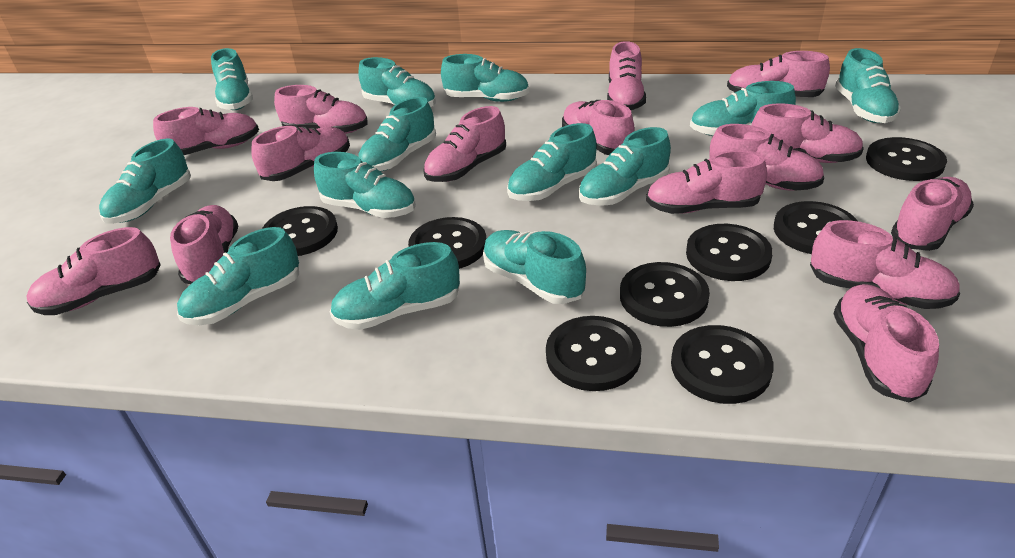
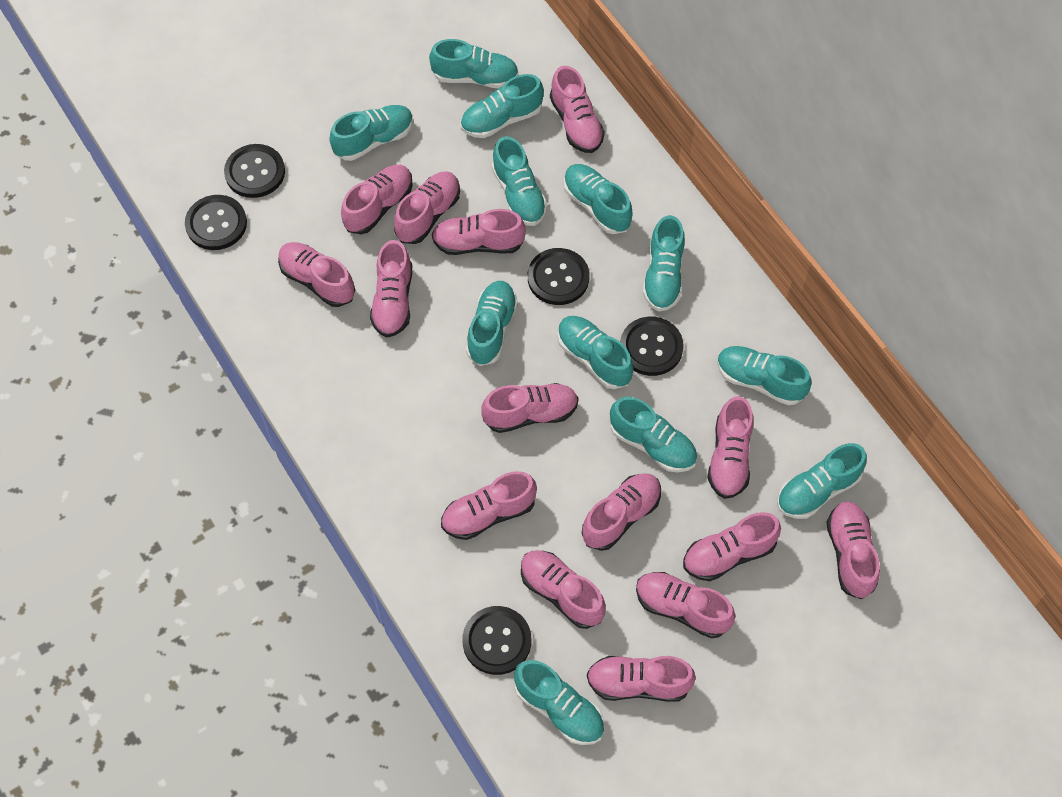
black button: [262,206,338,256] [408,217,486,269] [546,316,642,391] [620,262,710,327] [671,325,774,404] [686,224,773,281] [774,201,858,254] [866,137,947,181] = 8 -> [185,195,247,250] [224,144,285,198] [462,606,531,675] [528,248,590,305] [620,317,683,376] = 5
turquoise shoe: [99,138,191,224] [177,227,299,325] [211,48,253,110] [314,152,416,218] [330,242,460,330] [358,57,436,107] [358,97,436,172] [441,54,529,102] [483,230,586,304] [507,123,597,201] [578,127,671,206] [690,81,796,136] [835,48,901,123] = 13 -> [329,105,413,161] [429,39,519,88] [461,74,544,138] [466,281,518,366] [492,136,548,226] [514,660,604,745] [557,316,634,389] [564,164,633,234] [610,397,697,472] [643,215,685,311] [717,346,812,406] [777,443,867,519] = 12

